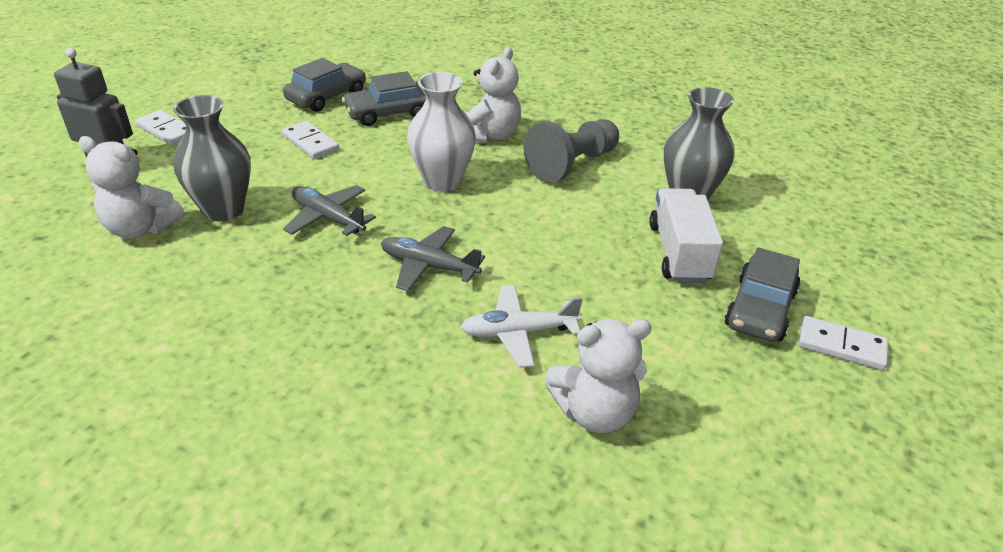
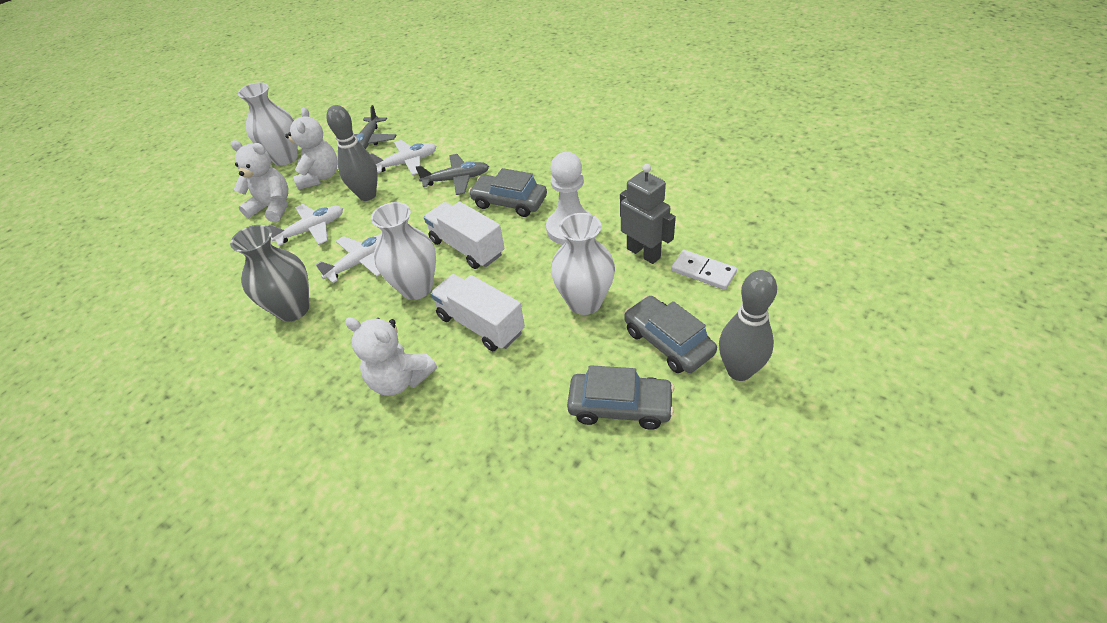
grey bowling pin: none = 0 -> [326,105,378,201] [719,270,777,381] = 2
grey pawn: [524,119,619,183] = 1 -> none = 0
grey vase: [173,95,251,221] [664,87,734,200] = 2 -> [230,225,310,322] = 1
white domino: [135,110,186,145] [282,121,339,159] [798,316,888,370] = 3 -> [671,250,737,290] = 1
white pawn: none = 0 -> [546,152,591,245] = 1
white plane: [461,285,583,368] = 1 -> [267,204,343,246] [315,234,382,283] [370,140,436,175] = 3
white truck: [649,188,723,283] = 1 -> [424,201,504,269] [430,274,525,351] = 2
white vase: [407,72,476,192] = 1 -> [238,82,298,166] [371,202,436,300] [551,213,615,315] = 3

